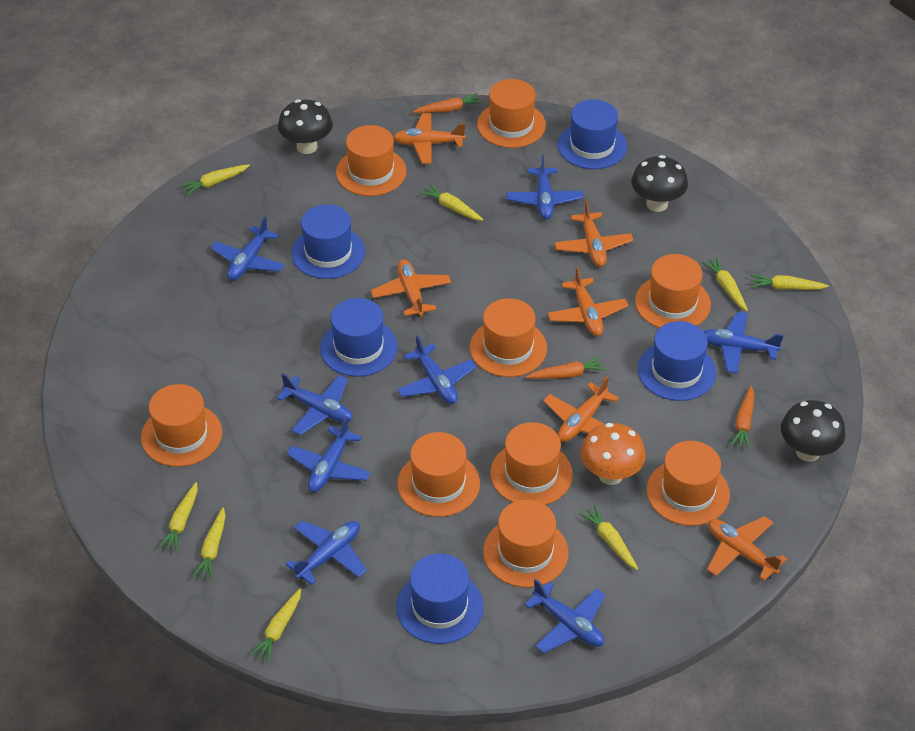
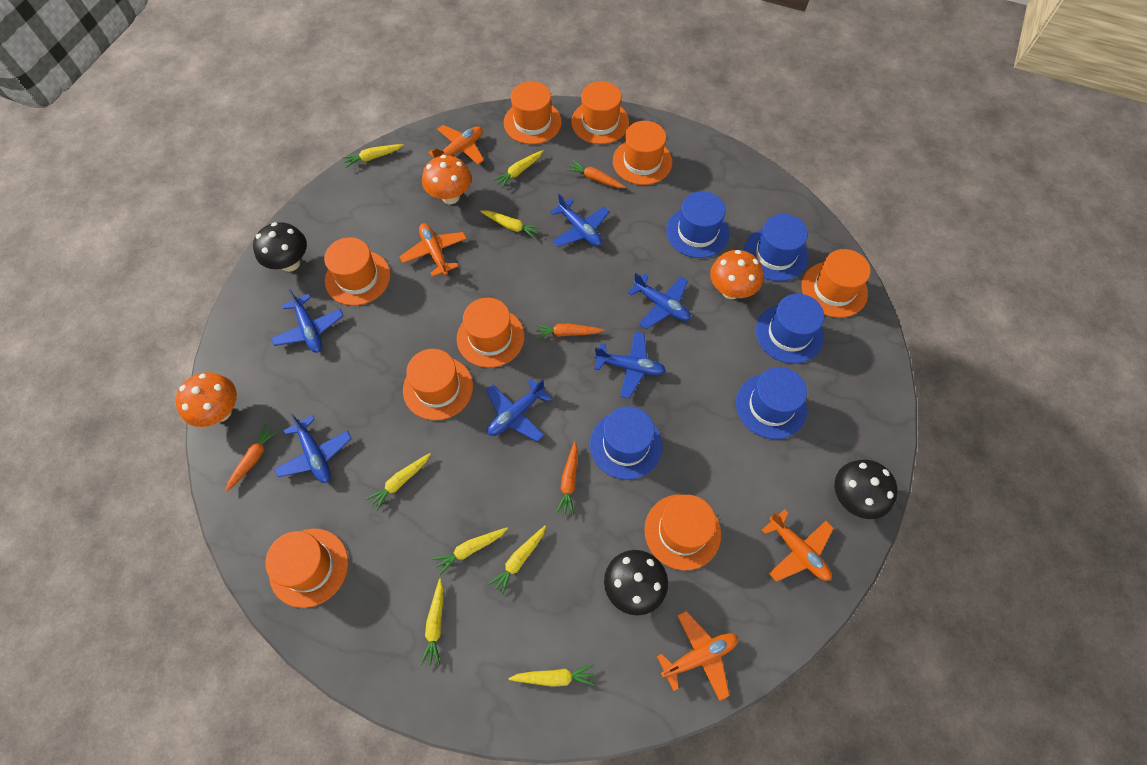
blue plane: [210,216,285,280] [276,373,353,435] [286,520,367,585] [287,417,371,492] [397,335,477,404] [506,154,583,220] [524,579,606,653] [703,312,784,374] = 8 -> [271,289,343,353] [274,414,352,483] [486,378,552,441] [551,194,610,247] [594,332,666,399] [628,273,691,329] = 6
orange carrot: [413,93,482,113] [526,357,606,379] [730,386,754,449] = 3 -> [225,424,278,492] [535,324,604,338] [556,441,578,515] [567,160,626,188] = 4
orange mushroom: [581,423,646,485] = 1 -> [175,372,237,427] [422,155,471,204] [710,250,763,299] = 3
orange plane: [371,259,451,317] [393,113,465,164] [543,376,619,442] [547,266,628,336] [554,200,633,267] [707,516,787,581] = 6 -> [399,223,467,277] [428,125,484,165] [657,611,738,701] [762,509,834,582] = 4

